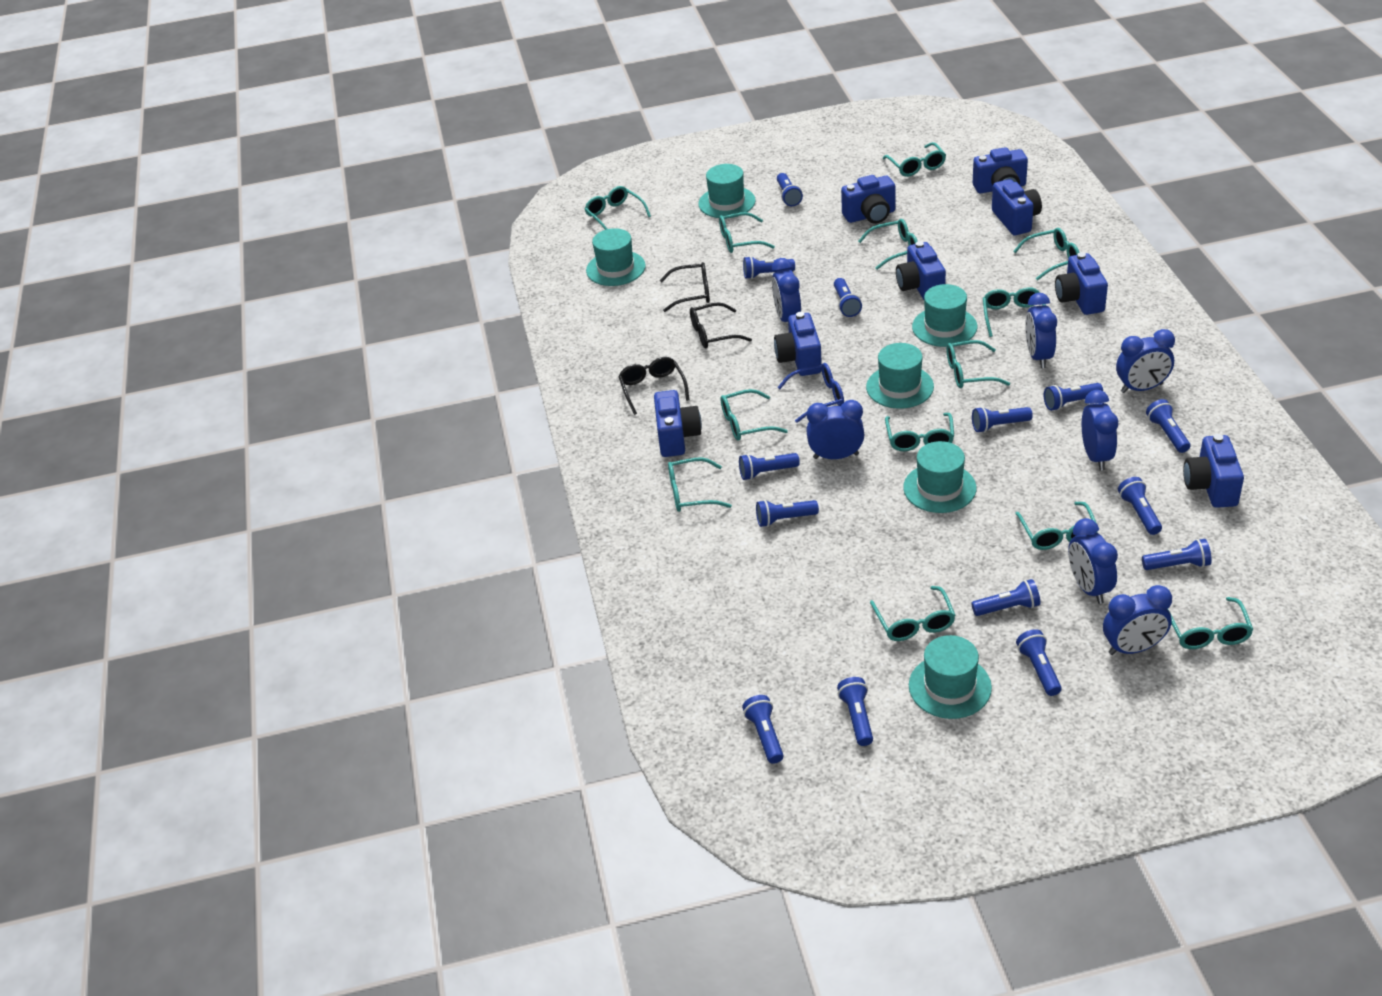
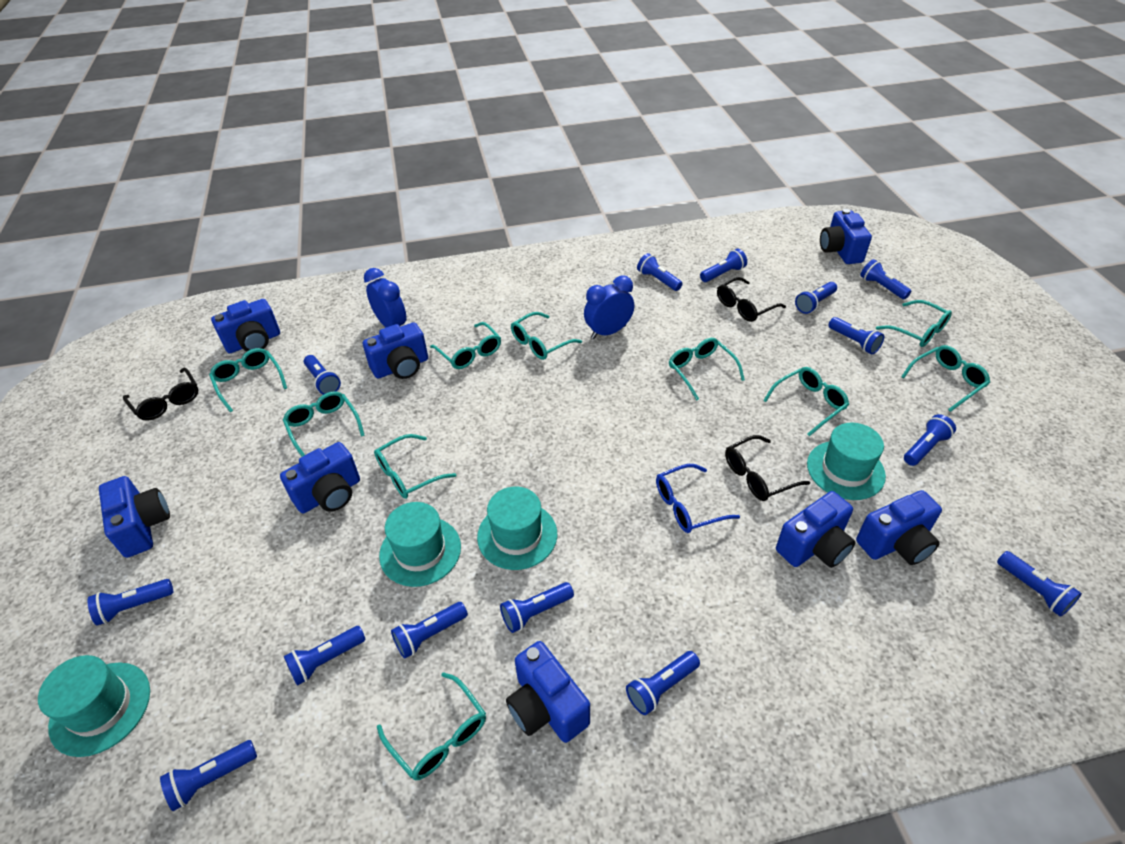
blue clock: [772,258,801,322] [806,400,865,459] [1025,293,1057,368] [1068,518,1118,604] [1082,390,1118,470] [1103,585,1172,655] [1116,329,1175,393] = 7 -> [364,268,407,327] [584,275,634,339] = 2
turquoise glasses: [585,186,651,230] [668,457,732,512] [719,212,775,253] [721,389,788,441] [858,219,918,270] [870,586,956,641] [882,142,946,177] [885,413,954,451] [946,340,1010,388] [983,287,1046,337] [1013,228,1080,281] [1015,502,1098,550] [1168,597,1253,649] = 13 -> [209,348,287,412] [283,391,365,457] [374,434,457,499] [377,672,486,780] [430,322,501,369] [511,312,582,360] [669,338,745,401] [763,367,849,436] [876,300,952,347] [901,345,990,412] = 10
turquoise hat: [586,228,646,286] [698,164,756,218] [866,343,934,409] [903,441,976,513] [909,635,992,719] [912,284,977,347] = 6 -> [38,655,150,757] [379,502,461,587] [477,486,557,570] [807,423,886,500] = 4

